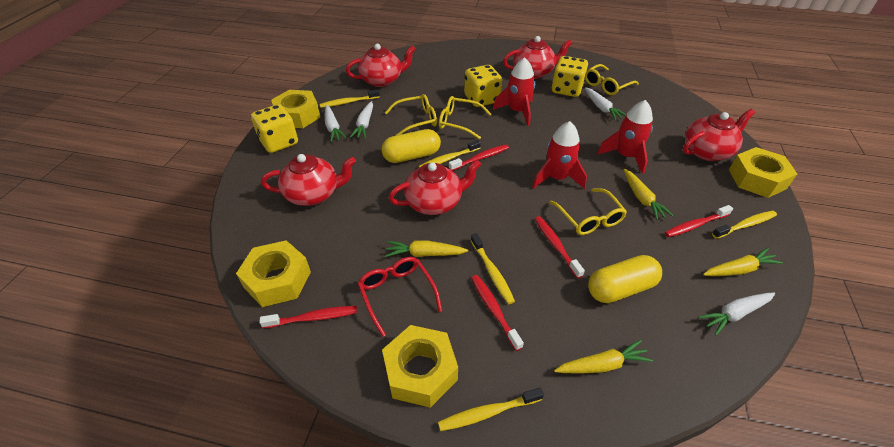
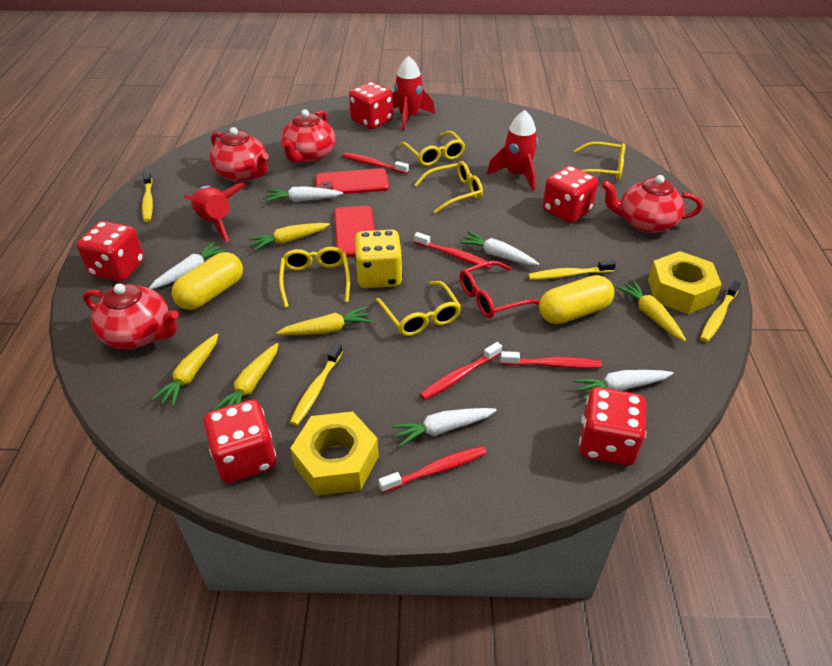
red dice: none = 0 -> [77,221,144,282] [204,400,276,483] [349,82,393,129] [543,166,598,223] [579,387,646,466] = 5
red phone: none = 0 -> [316,168,389,194] [334,206,375,257] = 2
red teapot: [261,154,356,206] [346,44,416,87] [389,159,481,215] [503,36,572,79] [683,109,755,161] = 5 -> [83,283,179,349] [210,127,269,182] [281,109,335,163] [601,175,703,233] = 4
white carrot: [325,105,347,142] [350,101,373,139] [585,87,626,120] [698,293,775,336] = 4 -> [149,242,227,289] [266,186,343,202] [391,408,497,447] [459,232,539,265] [574,370,673,400] = 5
yellow carrot: [385,241,469,257] [554,340,653,373] [623,169,673,220] [703,248,783,276] = 4 -> [151,333,219,407] [213,343,278,411] [249,223,330,251] [277,307,372,335] [616,280,686,341] = 5
yellow dice: [251,104,298,153] [464,65,502,107] [552,56,588,97] = 3 -> [355,230,403,288] = 1
yellow glasses: [385,94,437,136] [439,96,491,139] [549,188,627,235] [585,64,639,95] = 4 -> [279,247,350,308] [376,281,461,336] [400,131,465,166] [414,161,483,214] [574,142,626,181] = 5
yellow nut: [236,240,311,307] [271,90,320,128] [382,325,458,408] [729,147,797,198] = 4 -> [290,411,379,496] [648,251,722,314] = 2
yellow toothbrush: [320,89,380,108] [418,140,481,168] [438,388,544,431] [471,233,515,304] [712,211,777,239] = 5 -> [142,171,153,222] [290,343,343,426] [528,260,616,280] [700,280,741,342] = 4

